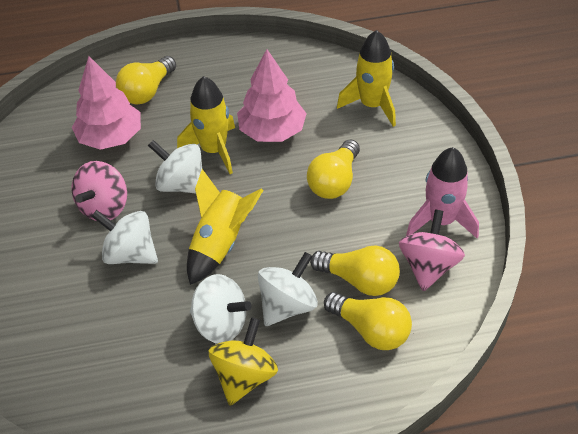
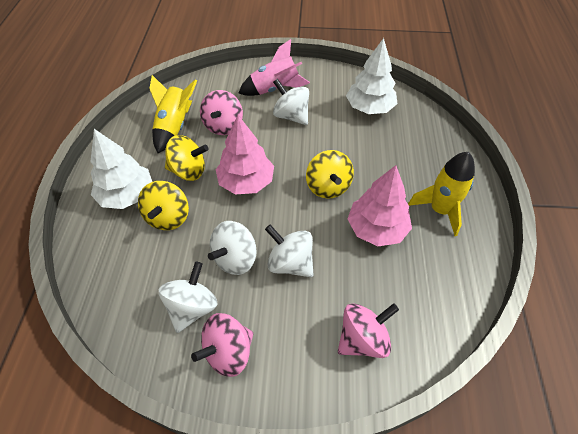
pink spinning top: [71,161,127,221] [399,209,465,291] = 2 -> [191,313,254,377] [200,90,243,135] [338,303,399,358] = 3
white tree: none = 0 -> [90,129,152,209] [346,38,397,114] = 2
yellow light bulb: [116,56,176,104] [307,140,360,199] [310,245,400,296] [324,292,412,350] = 4 -> none = 0
yellow rocket: [177,76,235,174] [187,169,263,285] [337,30,396,127] = 3 -> [149,75,197,153] [408,152,475,236] = 2
yellow spinning top: [209,318,278,406] = 1 -> [138,181,189,230] [165,135,209,181] [306,150,354,199] = 3

